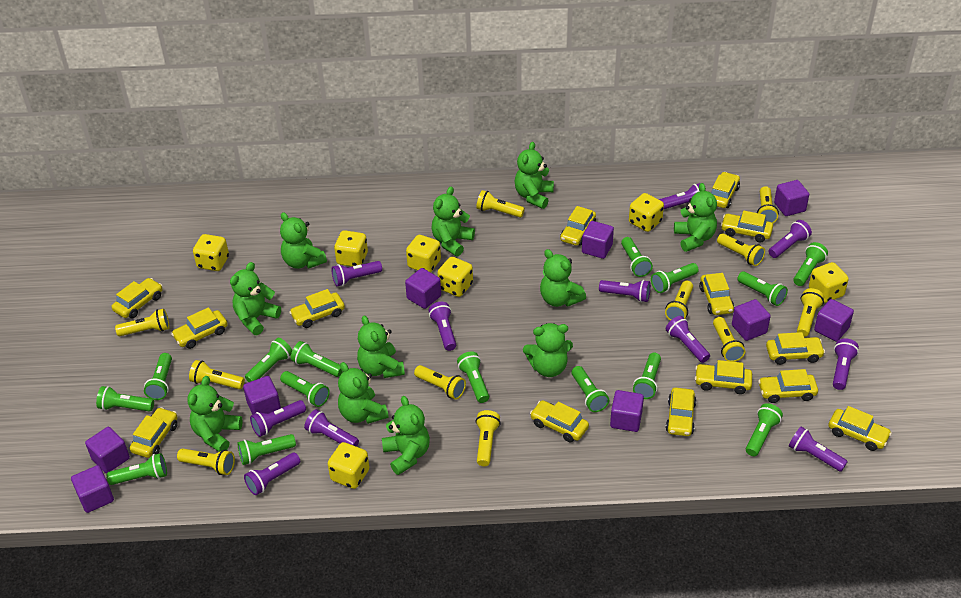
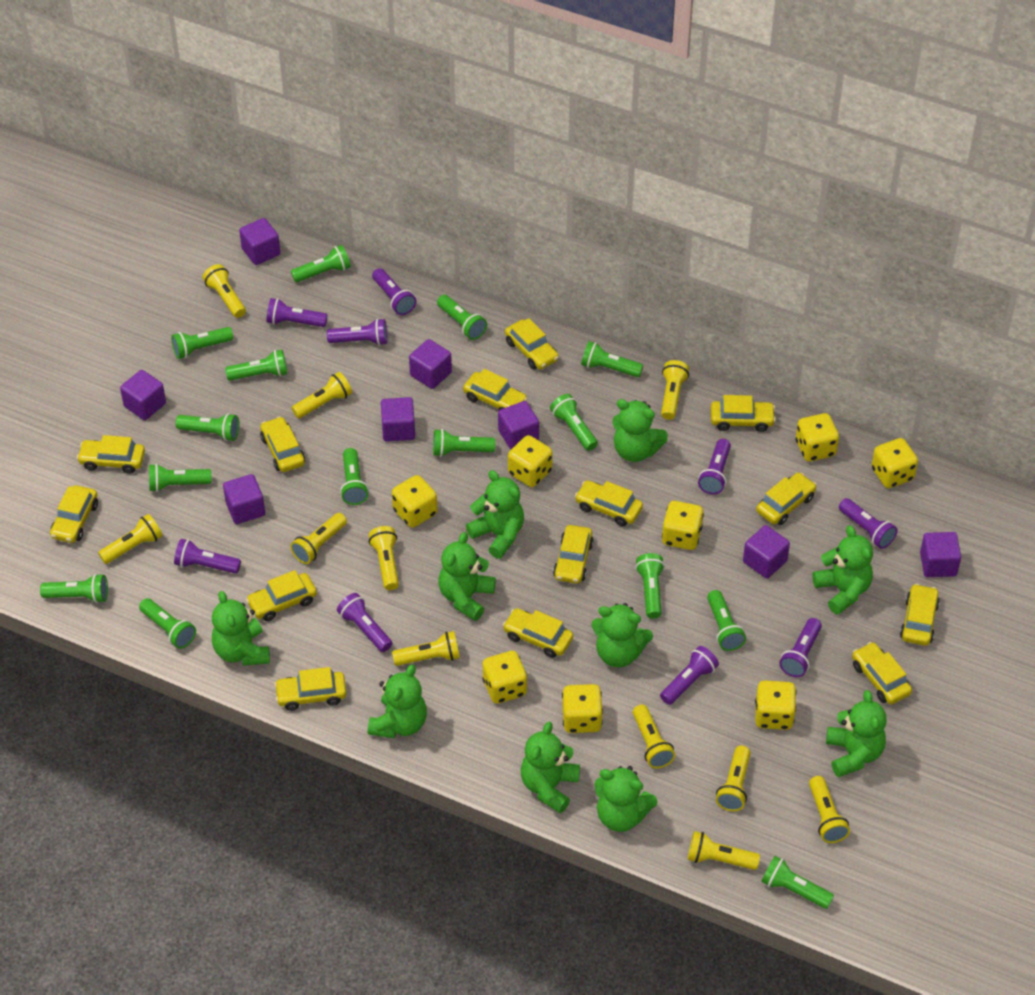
green teddy bear: [187,376,243,452] [230,262,281,335] [280,212,327,269] [338,362,389,424] [357,315,405,378] [382,396,430,475] [431,187,475,256] [515,142,554,209] [523,323,573,377] [540,249,586,307] [674,183,717,252] = 11 -> [212,591,270,666] [368,664,427,738] [439,532,496,621] [466,470,524,558] [521,722,580,813] [591,603,653,668] [594,766,657,832] [613,399,668,462] [812,526,873,615] [826,690,887,777] = 10
purple cube: [71,465,114,513] [85,427,130,473] [243,376,281,415] [405,268,441,309] [582,221,614,259] [610,390,644,432] [732,299,771,341] [774,180,809,216] [814,299,854,342] = 9 -> [120,370,166,420] [223,474,265,524] [239,218,280,265] [381,397,415,442] [409,339,452,389] [498,401,539,450] [743,525,790,579] [920,532,961,577] = 8
purple flashlight: [244,452,300,495] [250,400,306,437] [304,409,359,447] [332,261,382,286] [428,302,456,351] [599,280,651,302] [659,183,701,209] [666,316,710,363] [768,220,812,258] [789,427,848,472] [833,338,859,390] = 11 -> [174,539,241,574] [267,298,327,327] [327,319,388,346] [337,593,392,652] [372,268,416,315] [660,646,719,705] [698,439,731,494] [779,618,822,677] [839,498,897,549] = 9
yellow dice: [193,234,229,271] [328,442,370,489] [334,230,368,267] [406,235,441,272] [437,257,473,297] [629,193,664,232] [809,262,849,303] = 7 -> [392,475,437,528] [482,651,527,704] [508,435,553,487] [562,684,603,733] [662,501,704,550] [755,680,797,730] [796,413,839,461] [872,438,918,488] = 8

